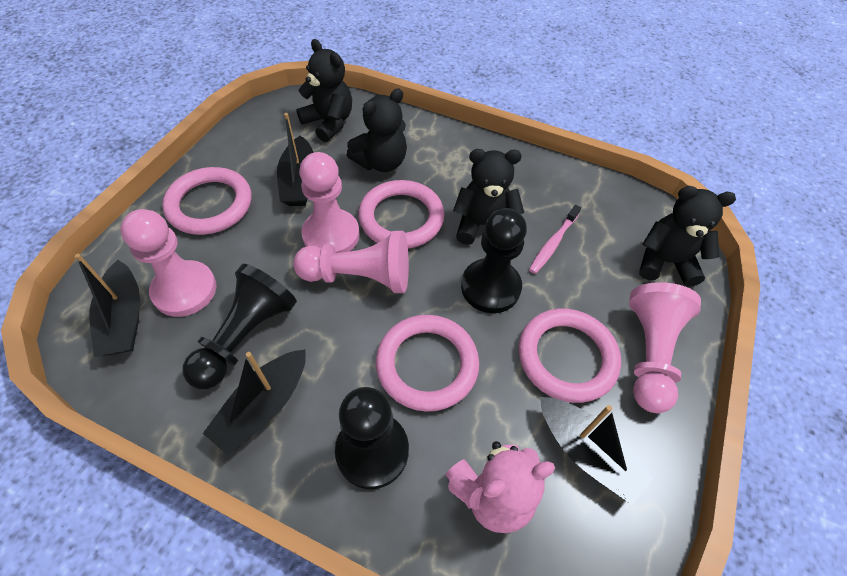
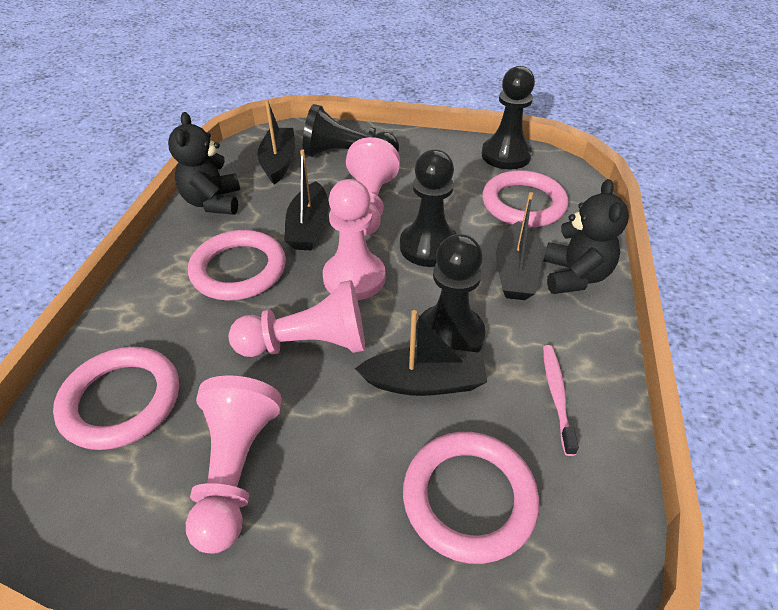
black pawn: [183,264,297,389] [335,387,409,489] [461,208,527,313] = 3 -> [303,104,399,157] [400,150,457,267] [416,234,486,352] [482,66,535,169] = 4
black teddy bear: [296,39,352,142] [347,88,407,172] [453,149,524,245] [639,186,736,287] = 4 -> [168,112,240,215] [543,179,629,294] = 2
pink teddy bear: [446,441,555,533] = 1 -> none = 0

